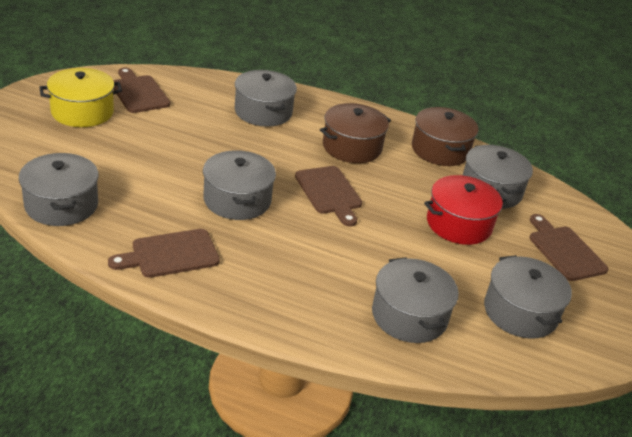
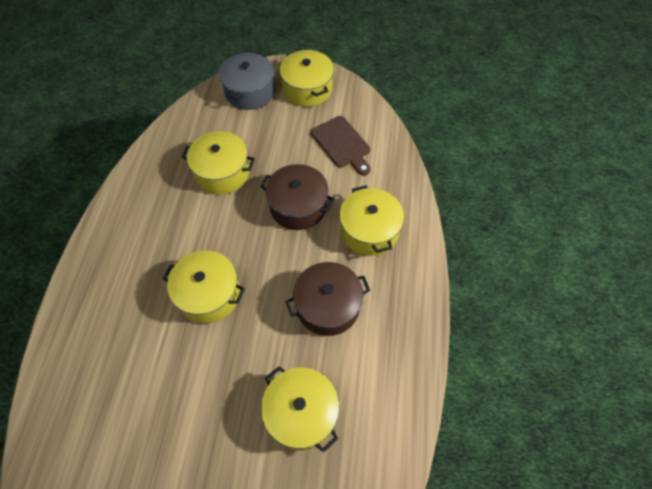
brown cutting board: [108,229,220,278] [113,67,170,113] [295,166,362,227] [530,214,608,281] = 4 -> [311,116,371,175] = 1
grey pot: [19,153,99,226] [203,150,276,220] [235,70,297,127] [372,257,459,343] [463,145,533,209] [484,255,572,339] = 6 -> [219,52,275,110] = 1
red pot: [424,175,506,245] = 1 -> none = 0
yellow pot: [39,68,122,127] = 1 -> [162,251,245,323] [182,131,255,195] [261,366,340,452] [280,50,334,107] [339,185,404,256] = 5

